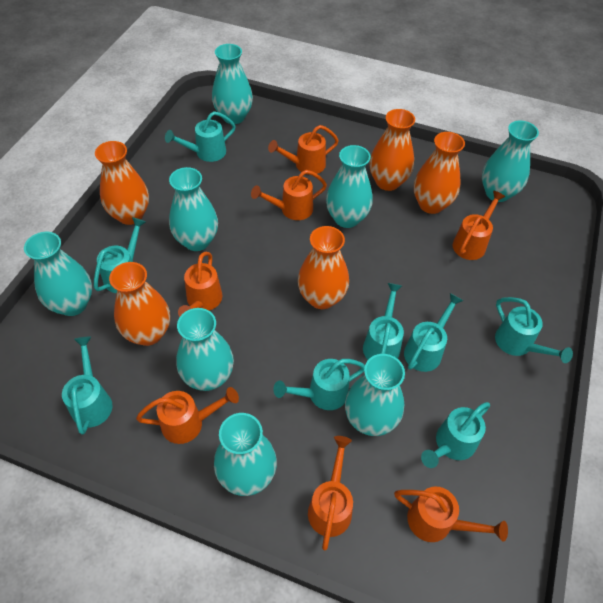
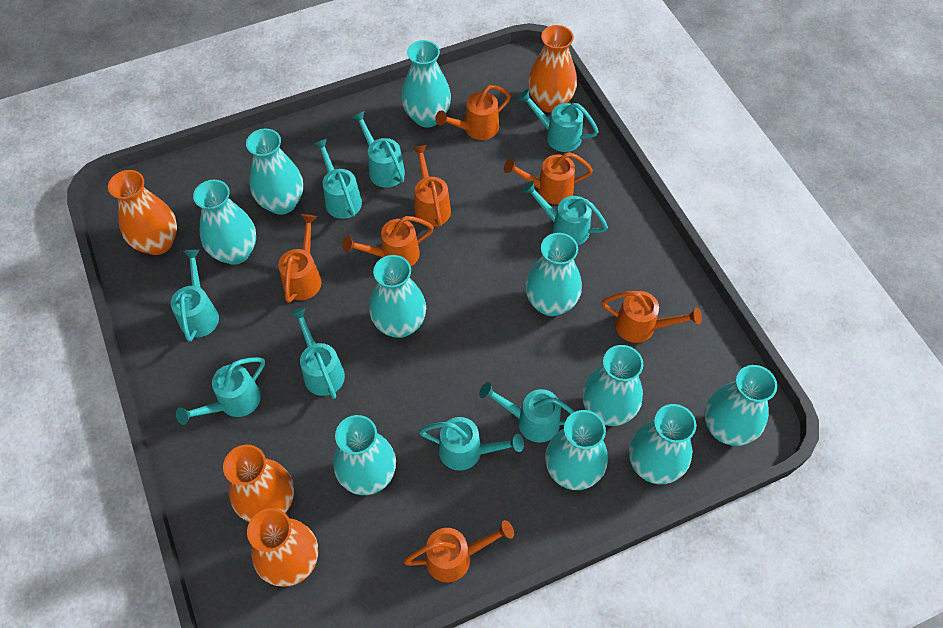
orange vase: [95,141,149,225] [109,262,170,346] [298,226,349,309] [369,109,415,191] [414,132,465,214] = 5 -> [108,170,177,255] [223,445,294,522] [247,508,318,587] [528,25,577,113] = 4
turquoise vase: [24,232,92,316] [169,167,218,251] [176,308,234,391] [212,44,253,124] [214,413,277,496] [326,145,373,228] [345,354,405,436] [482,121,539,202] = 8 -> [193,180,256,265] [246,129,303,215] [333,415,396,495] [369,255,426,338] [401,40,451,127] [525,233,582,316] [545,410,608,490] [582,345,643,426] [629,404,696,484] [704,365,777,446] = 10
turquoise watering can: [62,337,113,435] [94,217,146,293] [165,111,236,162] [273,359,365,410] [363,283,404,360] [404,293,463,372] [421,402,490,468] [495,297,573,363] = 8 -> [171,249,219,342] [176,357,265,425] [290,307,345,399] [313,139,362,219] [351,111,405,188] [419,417,524,471] [479,382,575,443] [518,89,599,152] [522,180,608,245] = 9

